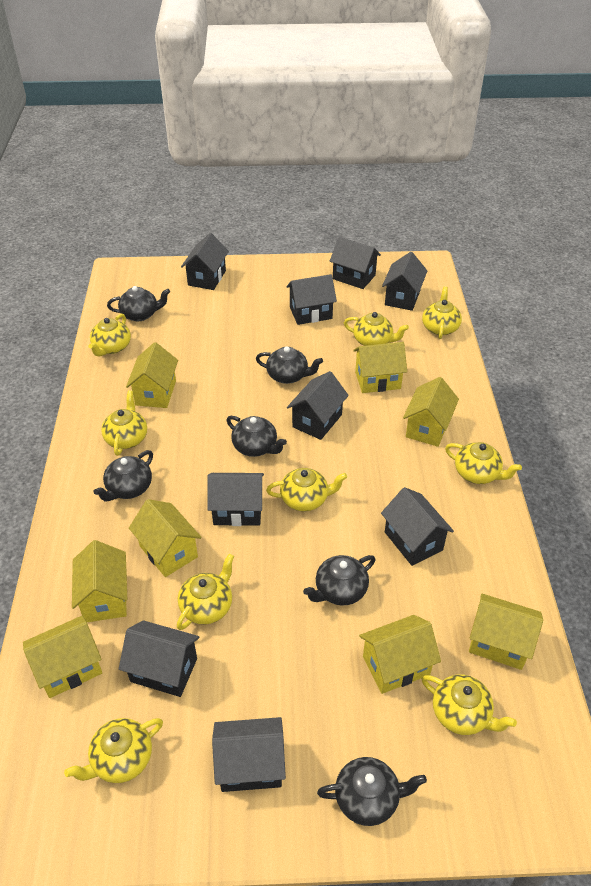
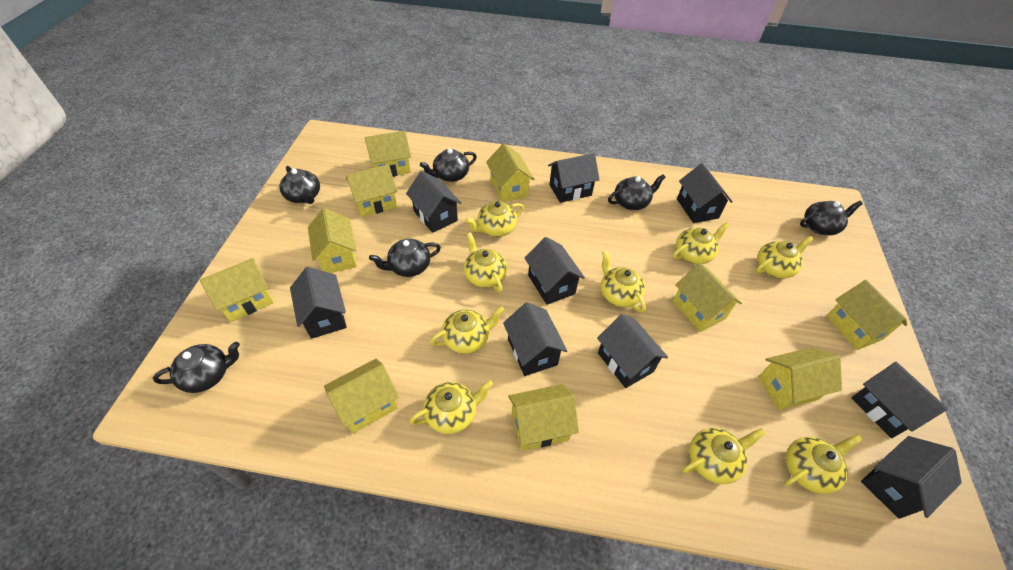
yellow house: [23,615,102,698] [72,540,127,622] [126,342,178,408] [129,499,201,577] [353,342,407,393] [359,615,441,694] [403,377,459,447] [469,594,543,670] = 8 -> [200,258,274,322] [308,208,357,273] [324,358,399,434] [346,164,397,217] [365,130,411,177] [486,143,534,202] [508,384,579,451] [673,263,742,332] [758,347,842,410] [826,280,907,350] = 10

